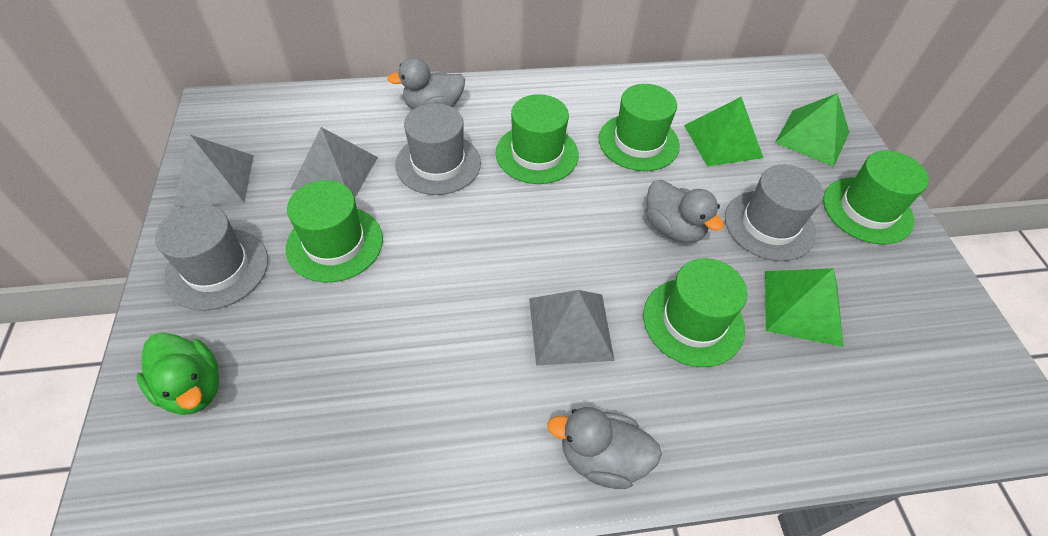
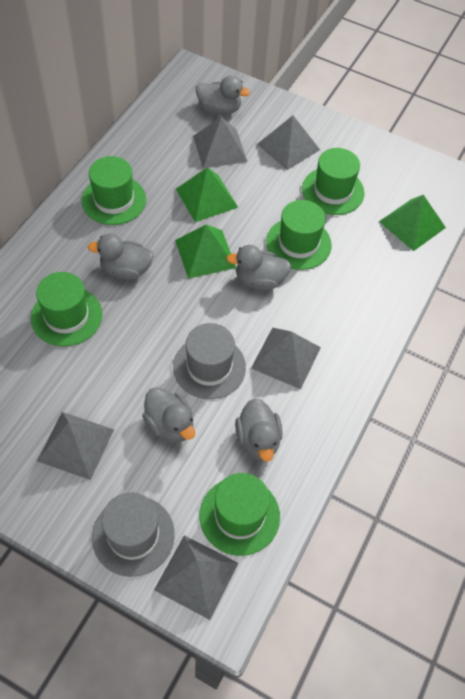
green duck: [137,332,219,415] = 1 -> none = 0
grey duck: [387,58,465,109] [547,407,662,489] [646,180,724,243] = 3 -> [88,234,154,280] [142,387,195,443] [196,75,250,115] [226,245,291,290] [235,398,283,462] = 5
grey hat: [155,204,268,311] [395,103,481,195] [725,164,824,261] = 3 -> [92,492,175,577] [173,323,246,399] = 2
grey pyramid: [174,135,254,207] [291,127,378,197] [529,290,615,366] = 3 -> [37,412,114,480] [154,535,238,620] [193,117,248,169] [251,327,321,389] [257,115,320,170] = 5

